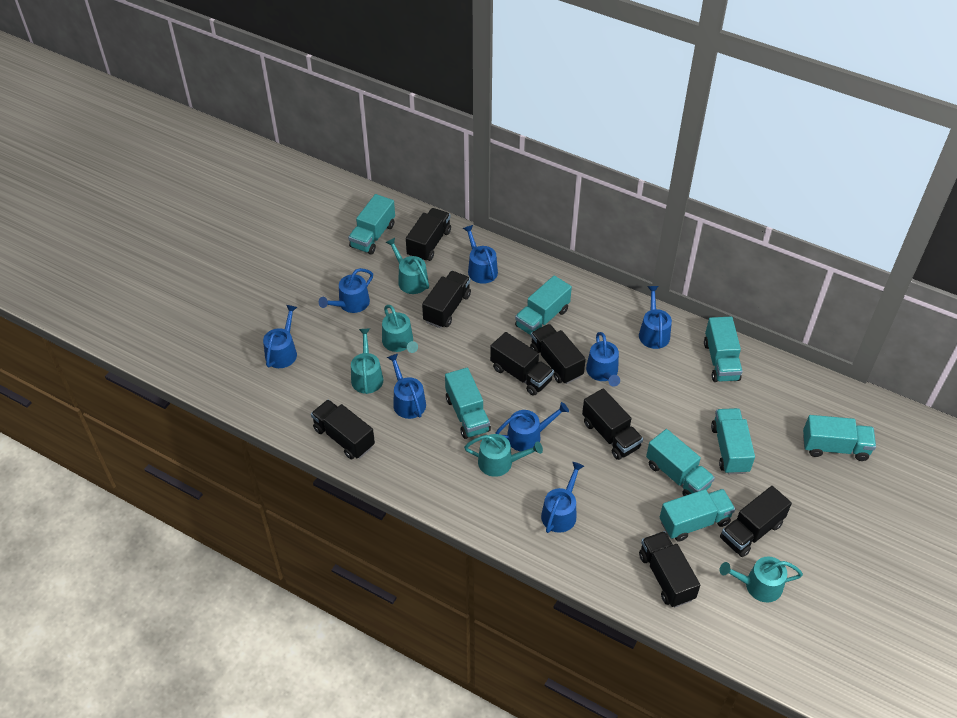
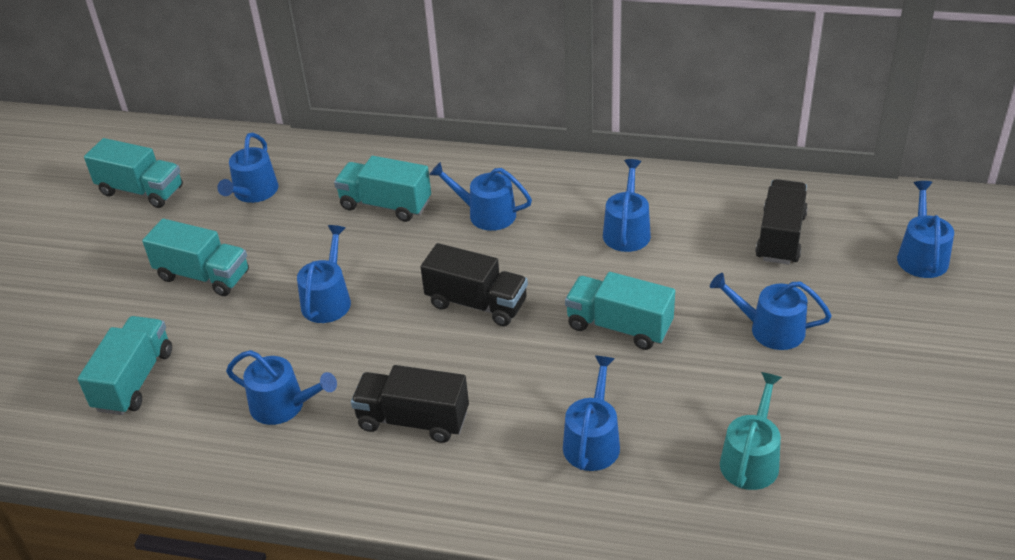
black truck: [311,400,375,460] [406,208,451,261] [422,271,471,328] [490,332,554,396] [530,324,586,384] [582,388,643,460] [639,531,700,607] [720,486,792,557] = 8 -> [351,365,469,443] [420,243,528,326] [755,179,808,264] = 3
turquoise truck: [348,194,395,255] [445,368,491,439] [515,275,572,335] [646,429,715,496] [660,489,735,541] [704,317,743,382] [711,408,755,474] [803,415,876,461] = 8 -> [78,316,172,415] [84,138,183,208] [142,219,249,296] [334,156,431,222] [565,272,675,350] = 5
turquoise watering can: [351,328,383,394] [382,305,418,353] [385,238,429,294] [464,434,543,477] [720,557,803,602] = 5 -> [720,372,782,490] = 1

